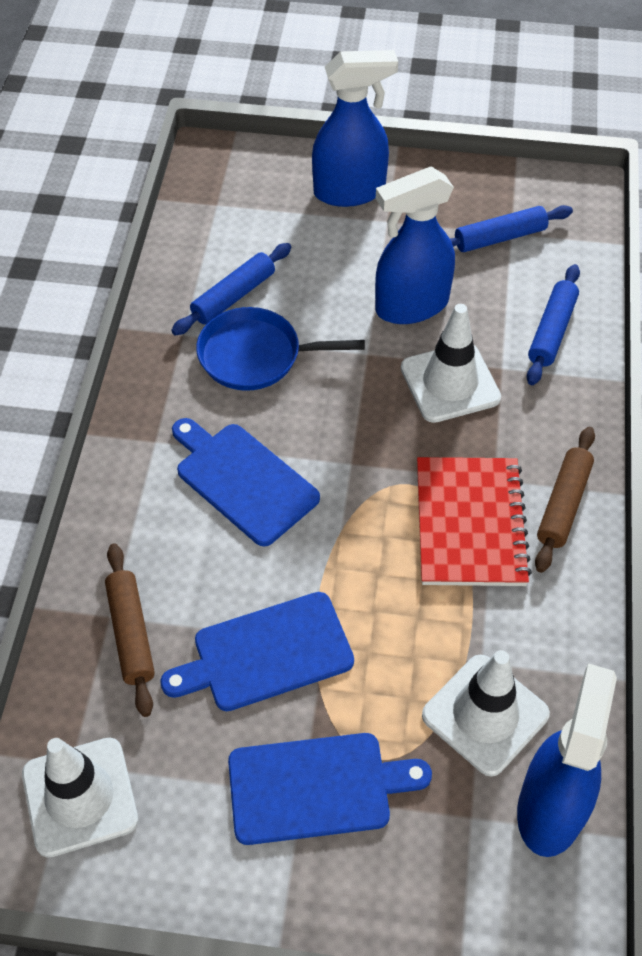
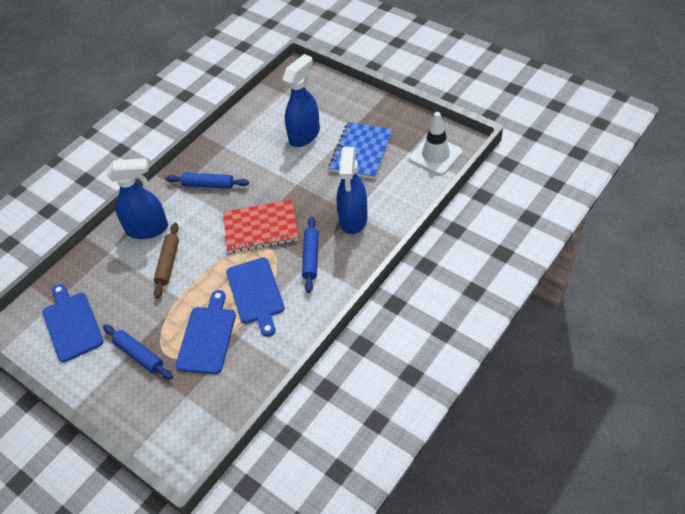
blue notebook: none = 0 -> [329,122,393,179] = 1
blue pan: [196,307,365,391] = 1 -> none = 0
brown rolling pin: [105,543,155,717] [535,427,595,573] = 2 -> [154,223,179,299] = 1
white traffic cone: [22,738,138,858] [401,304,501,423] [422,650,550,777] = 3 -> [409,112,462,175] = 1

